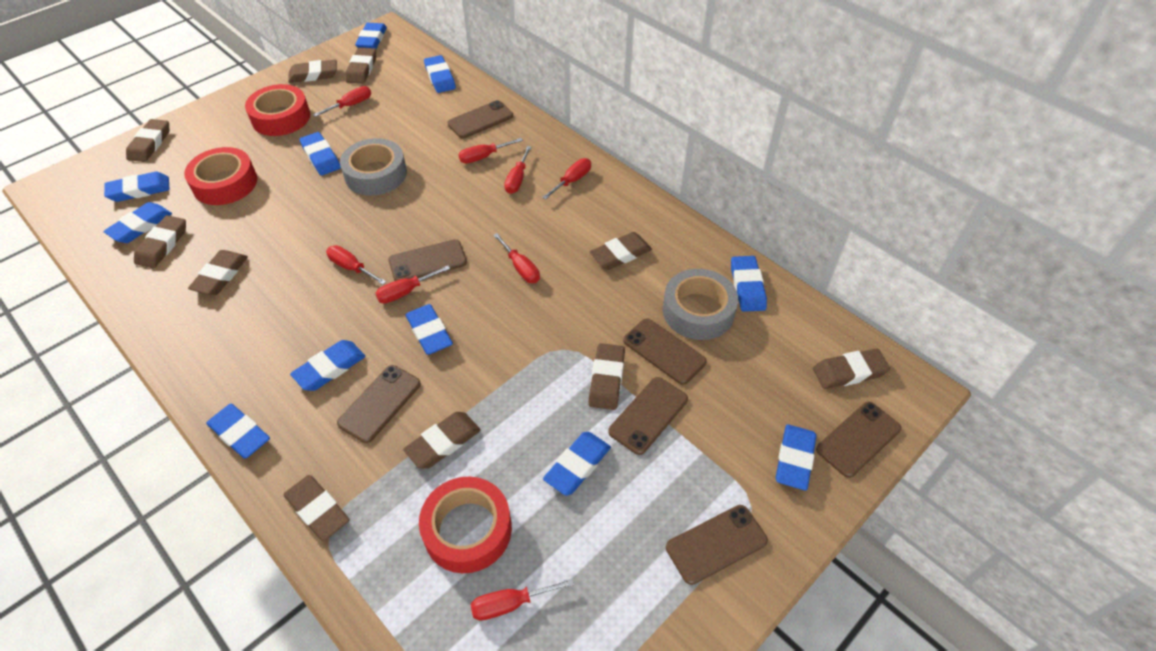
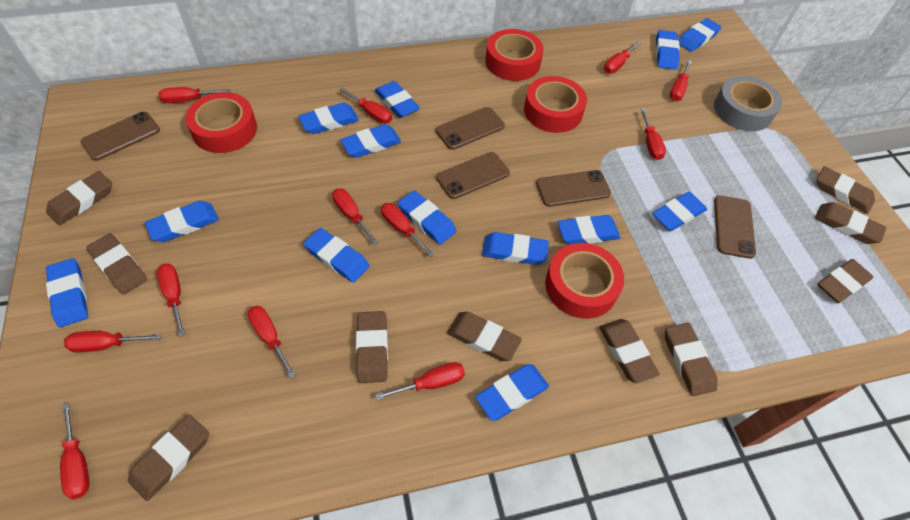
blue eraser: [103,202,172,243] [104,172,169,202] [206,403,270,458] [290,340,366,391] [299,132,341,176] [355,23,387,49] [405,304,453,355] [424,55,456,93] [543,432,611,496] [731,256,767,312] [776,424,817,490] = 11 -> [46,258,88,327] [145,201,219,242] [298,103,359,134] [304,228,370,283] [340,124,401,158] [375,81,420,118] [398,190,457,245] [475,364,549,421] [482,232,549,265] [557,215,621,245] [652,192,707,231] [656,30,680,70] [678,18,721,52] = 13
brown phone: [337,365,421,443] [388,239,467,281] [448,100,513,138] [608,377,688,455] [623,318,707,385] [666,505,768,585] [816,402,901,478] = 7 -> [80,112,160,161] [436,107,505,150] [436,152,510,199] [536,170,611,207] [714,195,756,259] = 5
grey tape: [340,138,407,196] [663,269,738,340] = 2 -> [714,76,782,131] = 1
red screwdriver: [313,86,371,117] [326,245,386,285] [375,266,450,303] [458,138,523,163] [470,578,574,621] [493,233,540,283] [504,146,531,194] [542,158,591,199] = 8 -> [60,403,89,499] [64,331,162,352] [157,264,185,337] [158,87,230,103] [248,306,296,378] [332,189,378,244] [339,87,392,124] [375,362,465,400] [381,203,435,257] [604,41,642,74] [640,108,666,160] [670,60,692,101] = 12
red tape: [184,147,257,205] [245,84,310,136] [419,477,512,573] = 3 -> [185,92,257,153] [485,29,543,81] [524,76,587,133] [545,243,624,319] = 4

